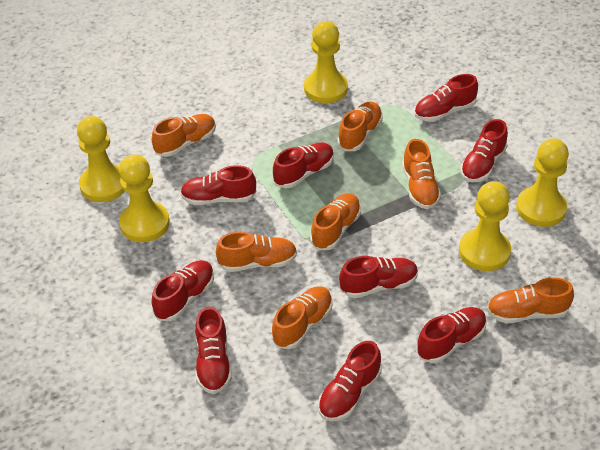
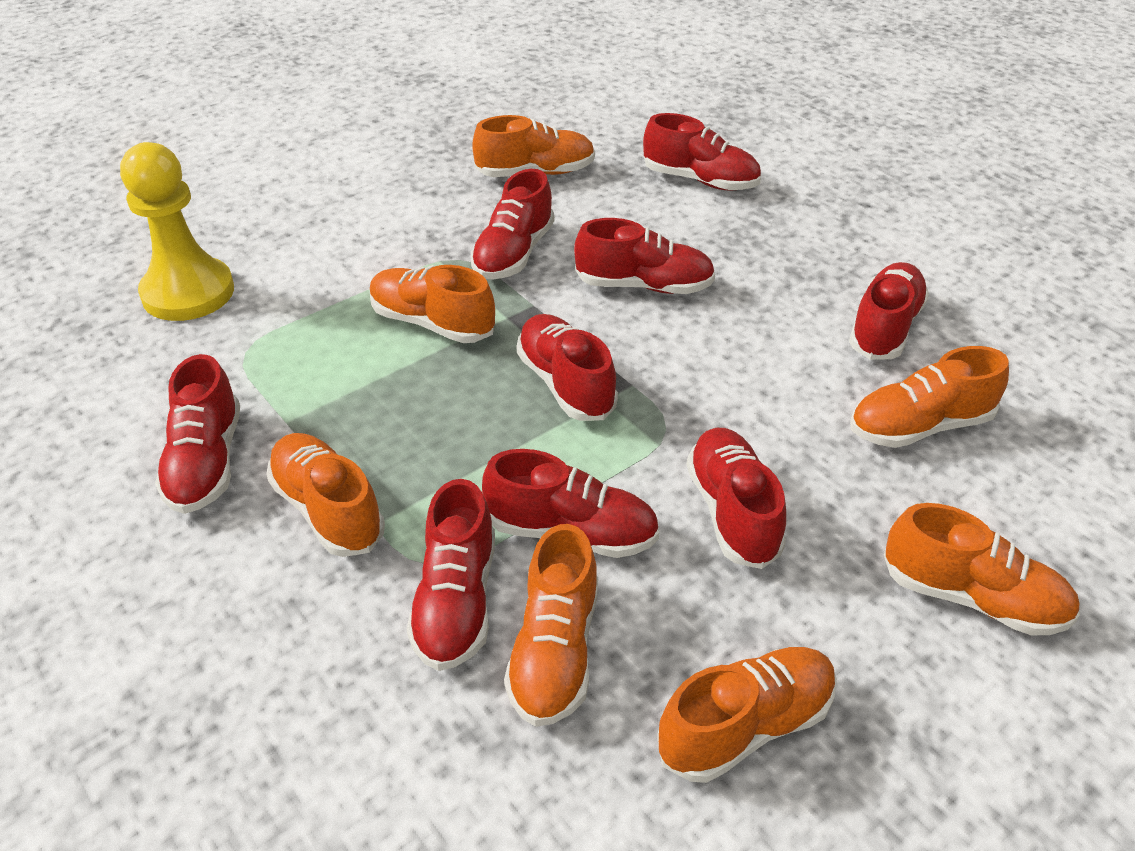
yellow pawn: [77,116,125,202] [119,154,170,242] [304,21,348,103] [459,181,511,271] [516,138,569,227] = 5 -> [120,142,234,321] = 1

